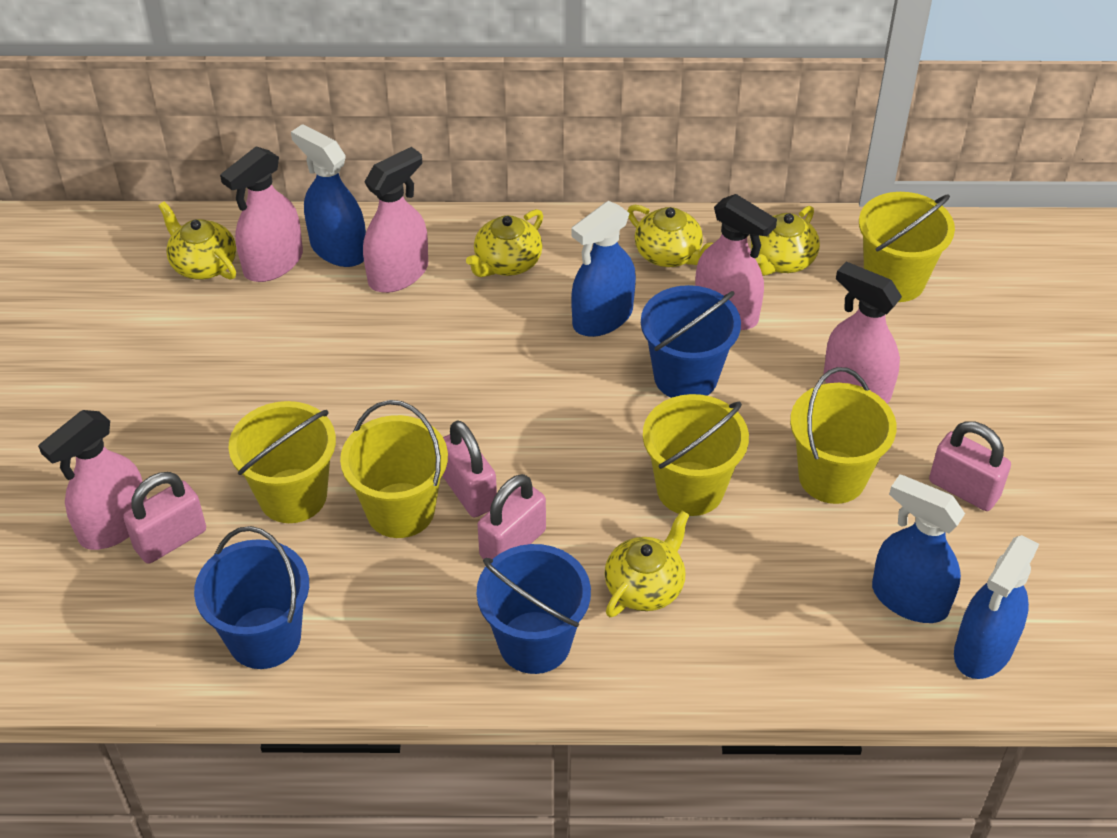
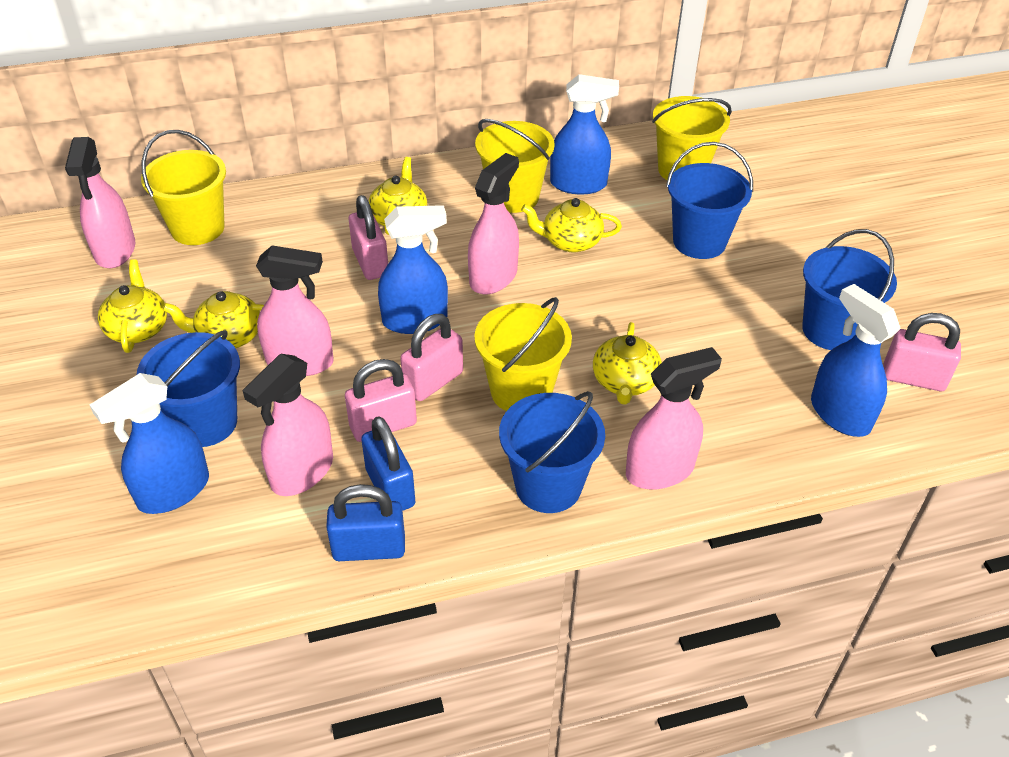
blue bucket: [194,526,309,669] [477,544,591,674] [641,285,741,398] = 3 -> [137,330,240,447] [499,391,605,513] [666,142,753,259] [802,229,897,350] = 4
blue padlock: none = 0 -> [326,484,405,561] [361,416,415,511] = 2
yellow bucket: [229,401,336,523] [340,400,448,538] [643,394,749,516] [790,367,897,504] [859,192,955,302] = 5 -> [141,130,226,245] [474,297,572,411] [475,119,555,213] [652,96,732,180] = 4

